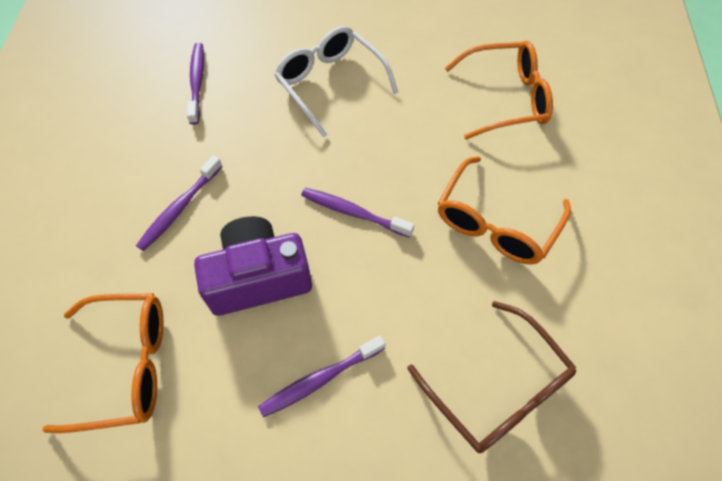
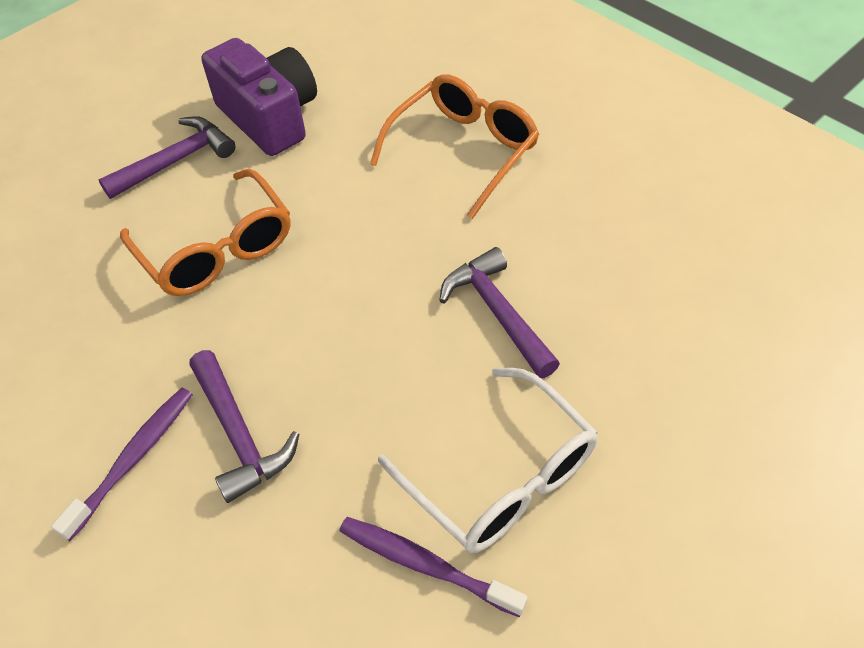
brown glasses: [407,301,576,453] = 1 -> none = 0
orange glasses: [42,293,164,433] [438,156,571,264] [445,41,553,140] = 3 -> [120,169,291,296] [370,74,539,219] = 2
purple hammer: none = 0 -> [98,116,236,199] [189,350,299,503] [439,247,560,378] = 3
purple toothbrush: [136,156,223,251] [187,43,204,125] [258,336,385,417] [301,188,414,238] = 4 -> [51,388,193,541] [339,517,528,617] = 2

